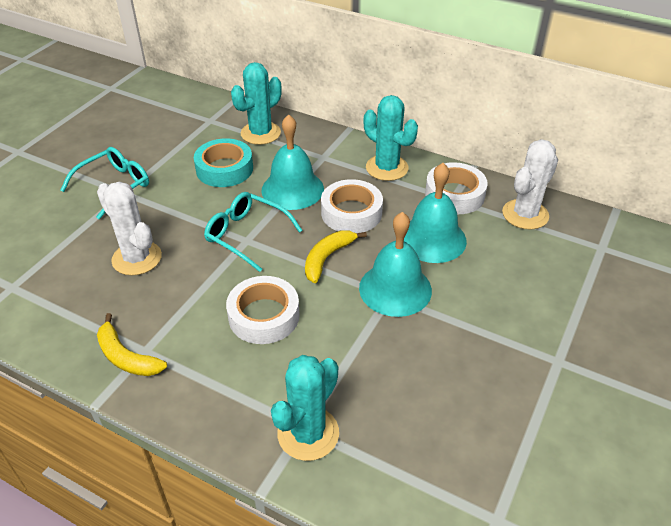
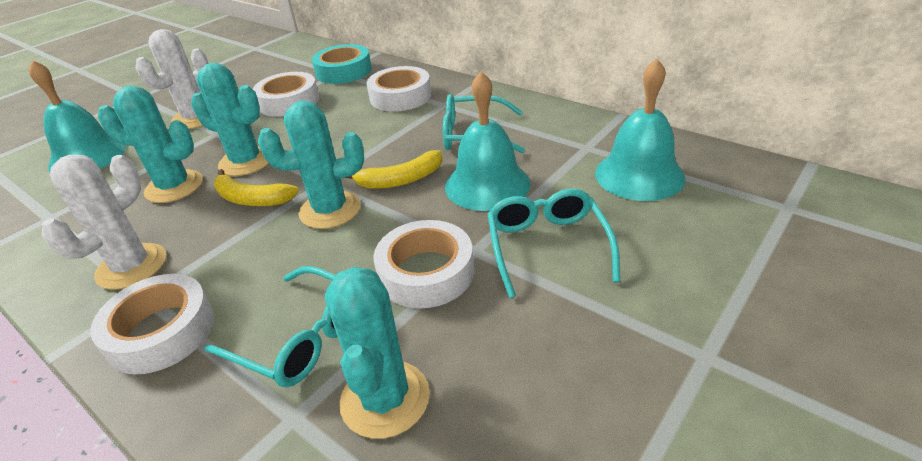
turquoise cactus: [231,62,282,145] [271,355,339,461] [364,95,418,181] = 3 -> [98,85,203,203] [191,63,269,176] [258,101,364,229] [325,267,430,439] = 4
turquoise glasses: [60,147,149,219] [204,192,303,272] = 2 -> [204,266,338,387] [443,94,525,153] [487,189,620,298] = 3
white tape: [226,276,300,344] [321,179,383,233] [425,162,488,214] = 3 -> [90,274,214,374] [253,72,319,117] [367,66,432,112] [373,220,474,308] = 4

